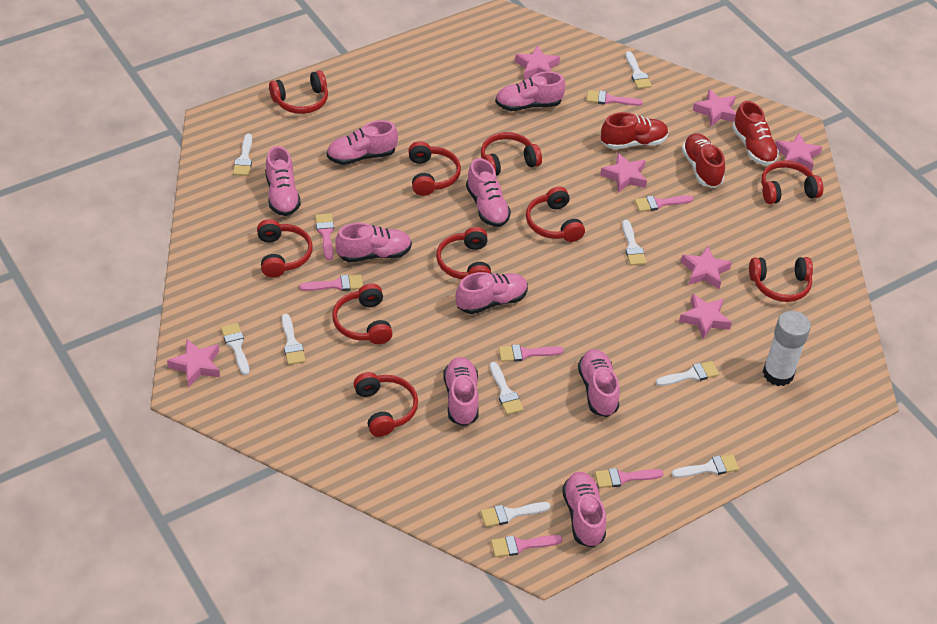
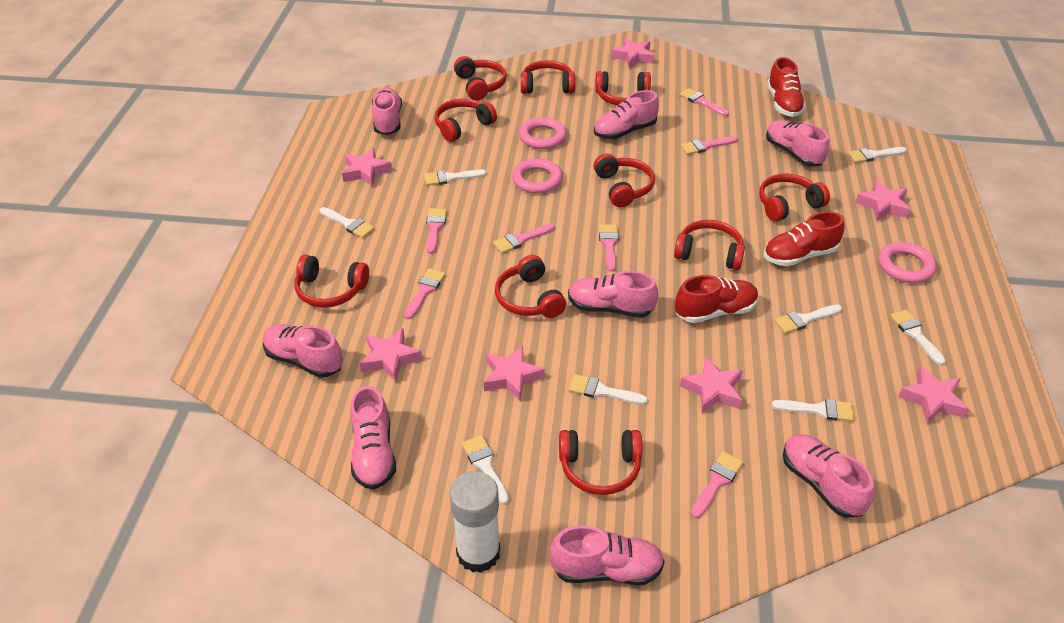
pink ring: none = 0 -> [512,159,562,194] [519,117,567,149] [879,242,937,283] = 3
pink shoe: [265,146,301,216] [327,120,398,165] [335,223,412,262] [443,357,479,426] [456,272,528,314] [466,158,511,227] [495,71,565,111] [562,472,606,548] [578,349,620,417] = 9 -> [263,324,343,378] [350,386,396,490] [372,88,402,135] [549,525,665,585] [568,271,658,318] [594,90,659,139] [766,120,829,167] [783,434,874,518] = 8
white brush: [221,323,249,375] [233,134,252,176] [282,314,306,365] [480,502,550,527] [490,362,524,415] [622,220,647,266] [625,51,652,89] [656,361,719,386] [671,454,739,478] = 9 -> [319,207,375,238] [424,170,487,186] [462,435,509,505] [569,374,648,405] [772,399,854,421] [774,305,842,333] [848,147,907,163] [890,310,946,365] = 8

